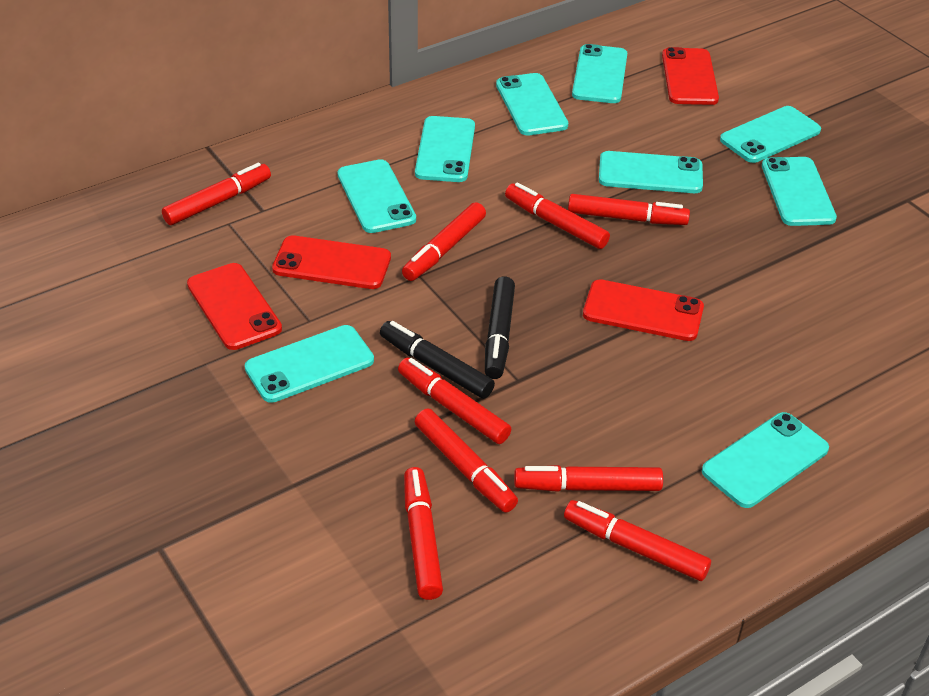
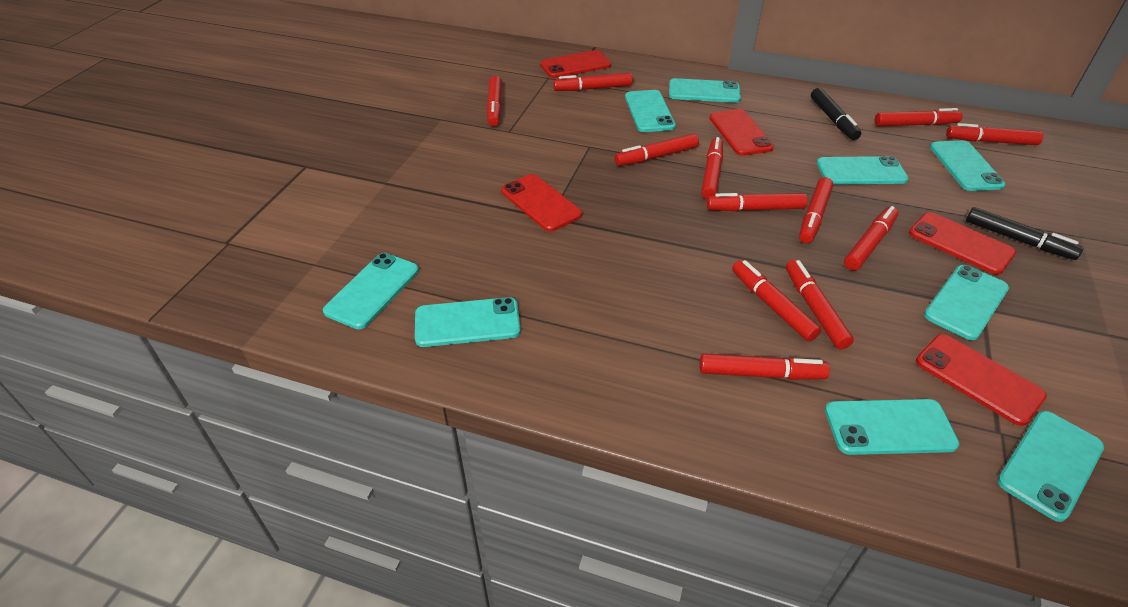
red marker: [162,163,271,225] [398,358,511,444] [402,202,486,281] [404,467,443,600] [415,409,518,512] [505,182,610,249] [514,465,663,492] [564,500,711,581] [568,194,690,225] = 9 -> [487,75,502,126] [553,73,632,91] [615,134,699,166] [700,353,830,380] [701,137,723,199] [707,193,807,211] [732,260,821,342] [786,260,854,349] [799,177,833,243] [844,206,898,271] [875,108,962,127] [946,123,1043,145] = 12
red phone: [187,263,282,350] [272,235,391,289] [583,279,704,341] [662,47,719,105] = 4 -> [501,174,582,232] [540,50,611,78] [710,109,774,156] [909,212,1016,275] [916,334,1047,426] = 5

